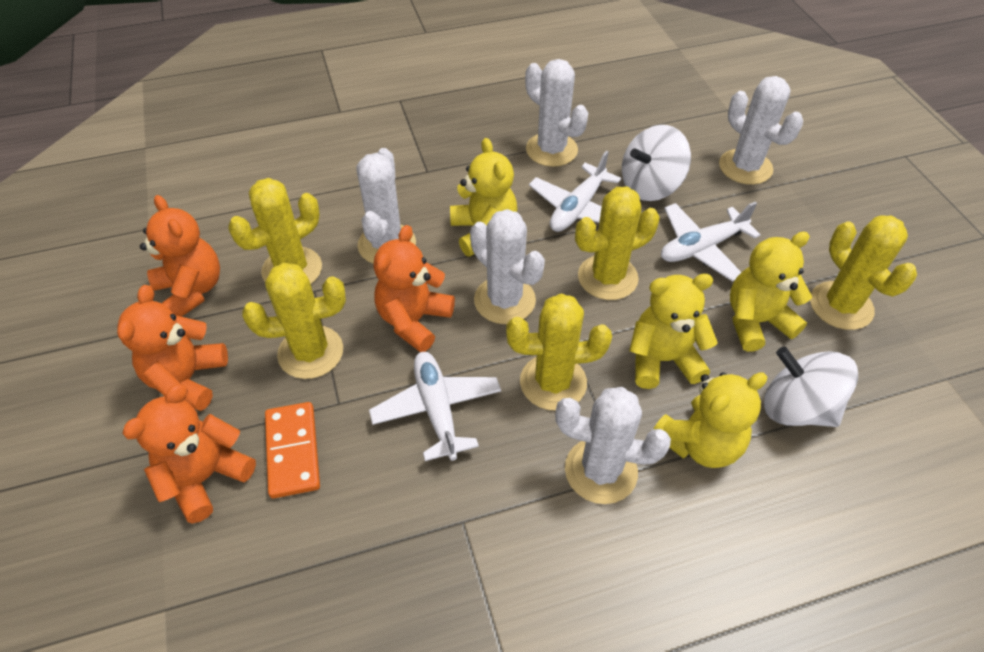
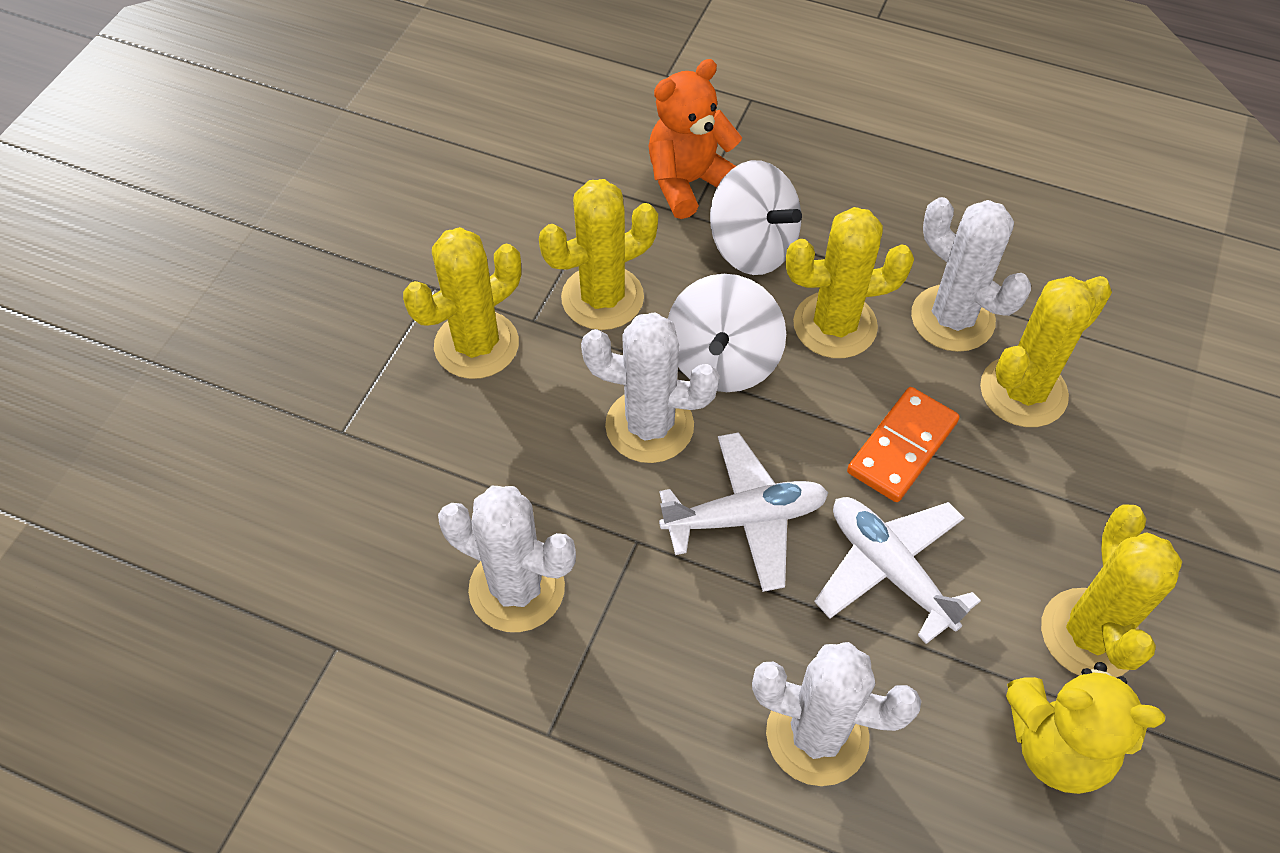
orange teddy bear: [117,285,228,411] [122,384,256,524] [140,195,220,317] [373,225,455,352] = 4 -> [649,59,742,219] = 1
white cactus: [356,148,416,264] [470,209,545,324] [525,59,588,167] [555,387,671,504] [719,76,803,185] = 5 -> [438,486,576,632] [581,312,719,463] [752,642,921,786] [911,197,1031,352] = 4
white plane: [369,352,501,461] [529,150,621,232] [661,201,760,282] = 3 -> [659,432,828,592] [814,497,981,644] = 2
yellow teddy bear: [450,138,517,257] [629,274,718,389] [653,372,767,468] [730,232,812,352] = 4 -> [1006,662,1165,794] = 1

